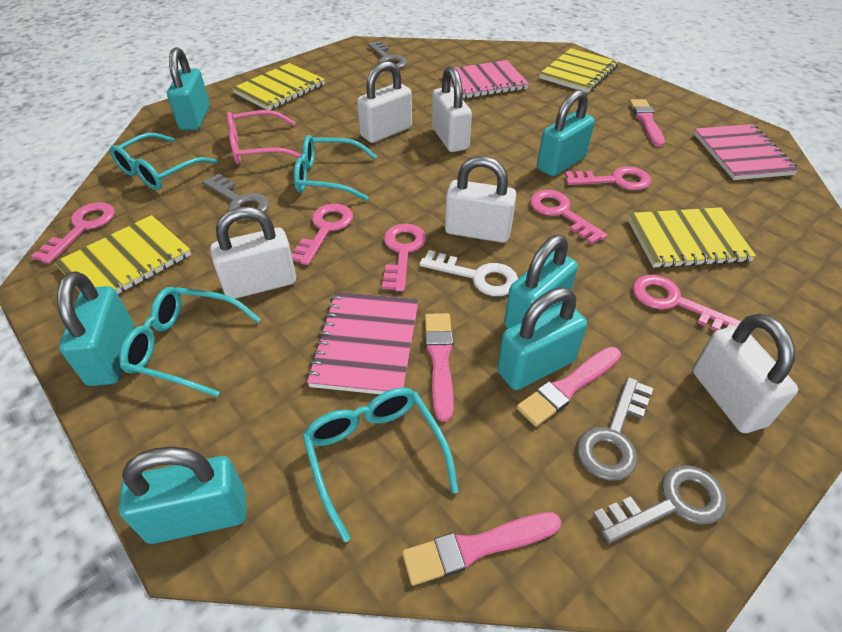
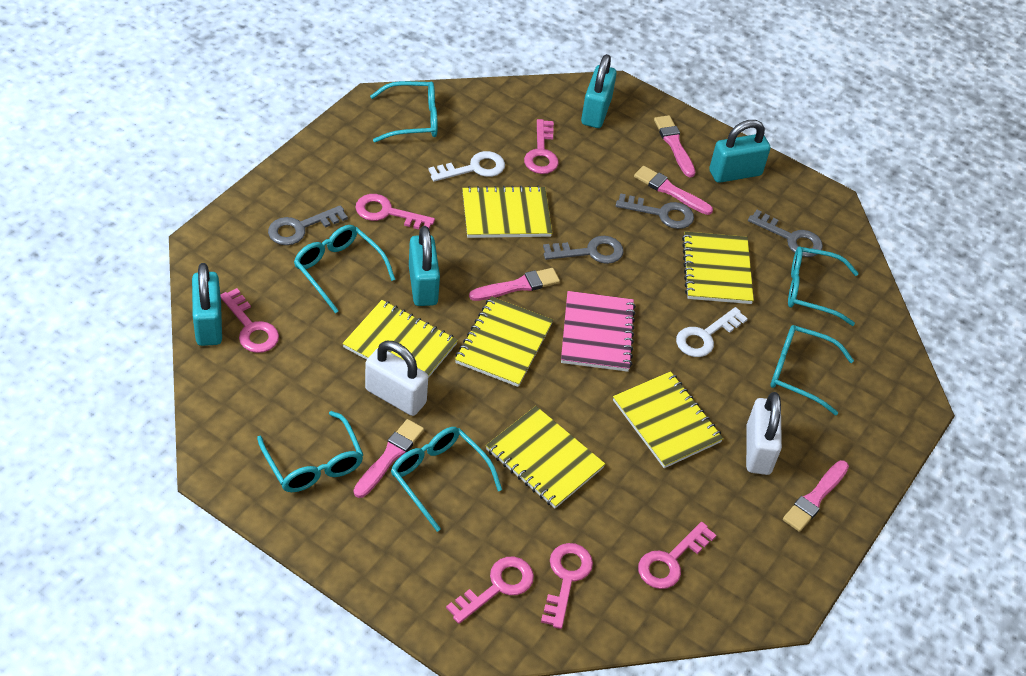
pink brush: [402,512,561,586] [425,313,454,422] [517,347,621,427] [630,99,665,147] = 4 -> [354,419,424,498] [469,268,560,301] [634,166,713,215] [654,115,695,177] [783,460,849,532] = 5
pink glasses: [227,110,302,164] = 1 -> none = 0
pink notebook: [306,292,419,394] [442,60,529,99] [694,124,799,180] = 3 -> [561,291,636,372] = 1
turquoise glasses: [110,133,218,190] [119,287,261,397] [294,135,377,201] [302,388,459,542] = 4 -> [257,411,363,492] [294,225,395,313] [370,81,438,142] [391,427,502,532] [770,325,854,415] [788,246,859,326] = 6
turquoise padlock: [57,271,134,386] [119,447,247,544] [167,47,210,130] [497,287,587,390] [504,234,578,329] [537,90,595,176] = 6 -> [192,263,222,346] [409,226,440,306] [581,54,617,128] [709,120,771,183] = 4
white key: [419,250,518,296] = 1 -> [429,151,505,182] [676,307,748,357] = 2
white padlock: [210,206,296,299] [357,61,412,143] [432,66,472,152] [445,156,516,243] [692,314,798,433] = 5 -> [365,341,428,416] [746,392,782,475] = 2
yellow notebook: [54,215,191,294] [232,63,325,110] [539,48,619,93] [627,207,756,268] = 4 -> [343,300,458,378] [455,296,553,387] [462,186,552,238] [486,406,605,508] [613,371,724,468] [682,232,754,304] = 6

